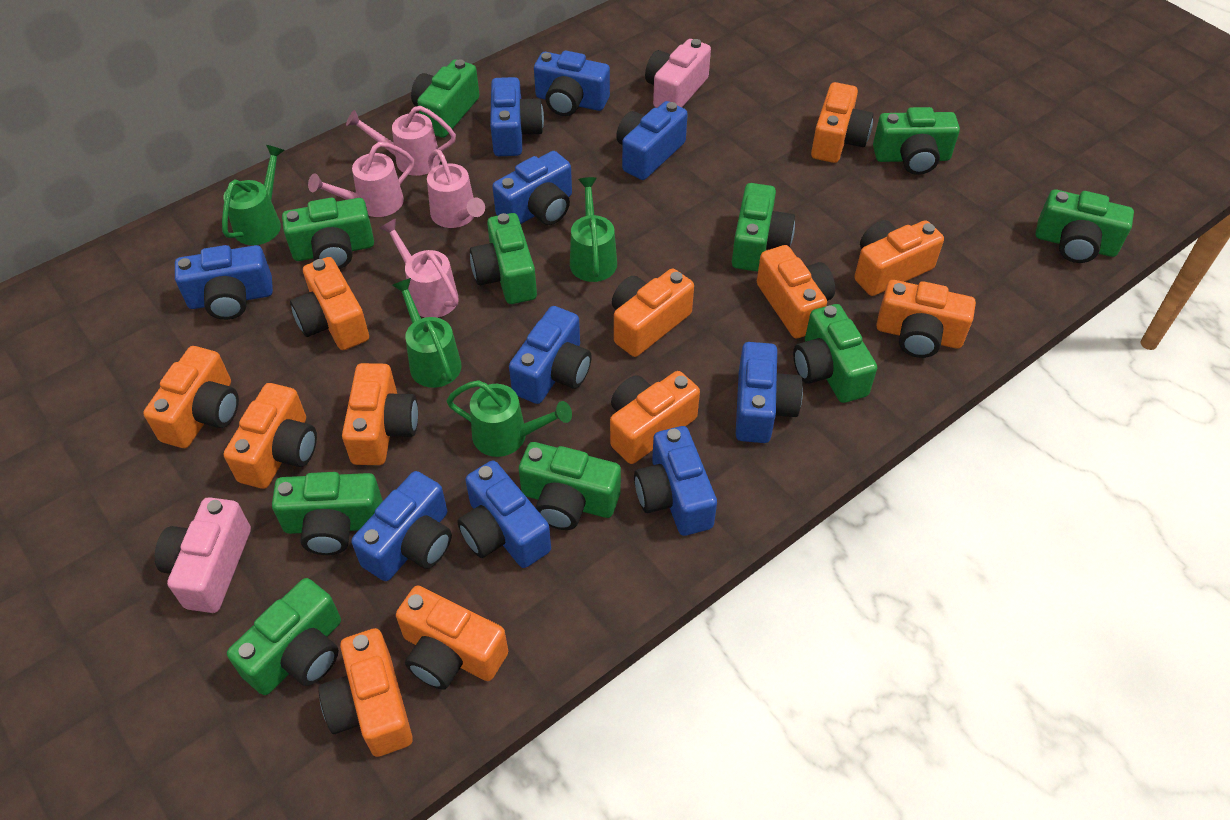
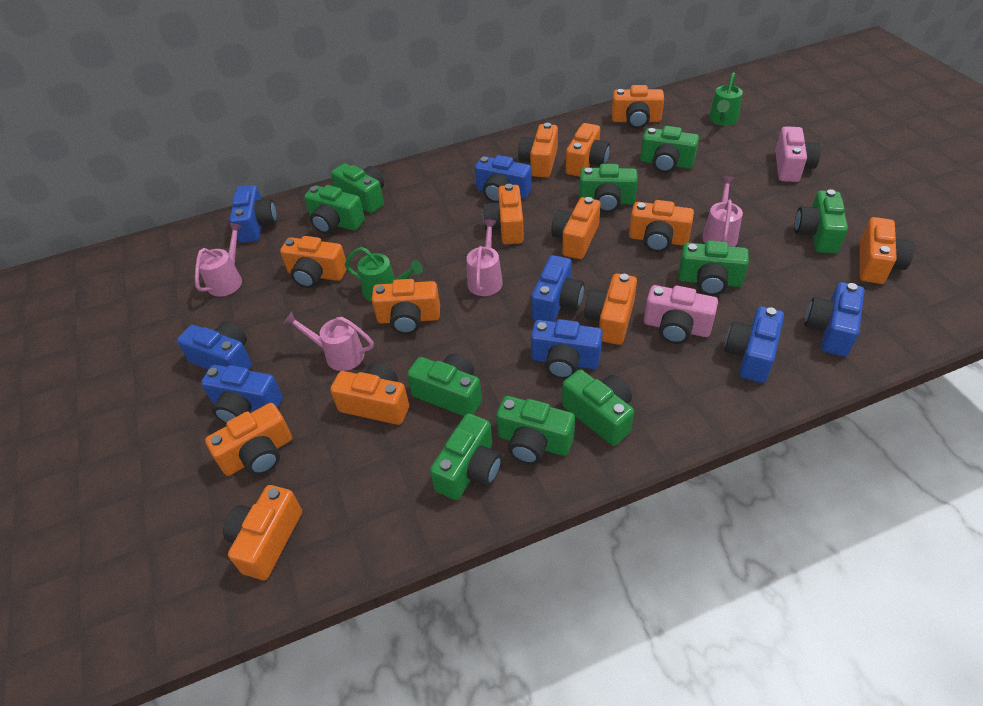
blue camera: [175,245,273,320] [352,471,452,581] [457,461,551,568] [490,77,544,156] [492,151,572,225] [509,306,592,404] [534,51,610,116] [616,101,688,180] [634,426,717,536] [736,342,803,443] = 10 -> [177,321,252,370] [201,365,283,423] [230,185,277,243] [475,155,532,203] [531,255,584,322] [531,319,603,379] [724,306,784,383] [805,282,864,357] = 8
green watering can: [222,145,285,245] [392,278,462,388] [447,380,572,457] [570,177,617,282] = 4 -> [345,247,423,302] [709,72,743,126] = 2
orange camera: [143,346,239,448] [224,383,317,489] [290,257,369,350] [318,628,413,757] [342,363,418,465] [396,585,508,690] [610,371,700,464] [612,268,694,357] [757,245,835,339] [811,82,874,163] [854,220,944,296] [876,280,976,358] = 12 -> [205,403,292,476] [223,485,302,580] [280,236,347,288] [330,363,409,425] [372,279,440,334] [482,184,524,244] [518,123,558,178] [551,197,601,259] [566,123,610,177] [584,273,637,345] [612,85,664,129] [629,200,694,252] [860,217,915,284] = 13

